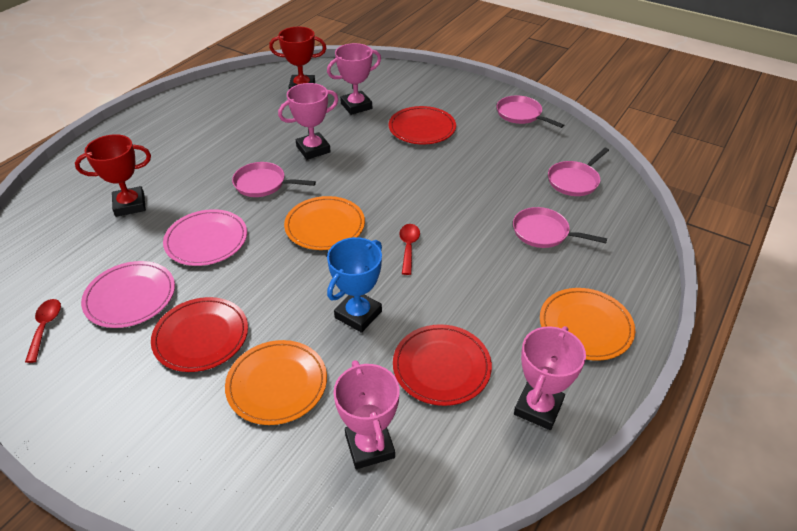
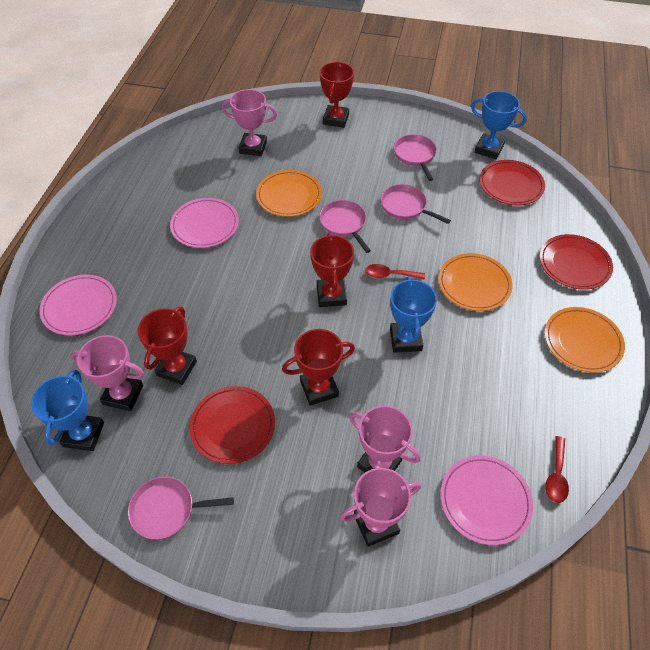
blue trophy: [327,237,382,333] = 1 -> [31,370,104,451] [390,277,437,353] [471,91,527,159] = 3
pink plate: [81,261,175,328] [163,209,247,266] = 2 -> [39,275,117,335] [170,198,239,248] [440,455,533,545] = 3
red trophy: [75,134,151,217] [269,27,326,89] = 2 -> [138,307,197,385] [282,329,355,406] [310,233,354,307] [320,62,354,128] = 4

